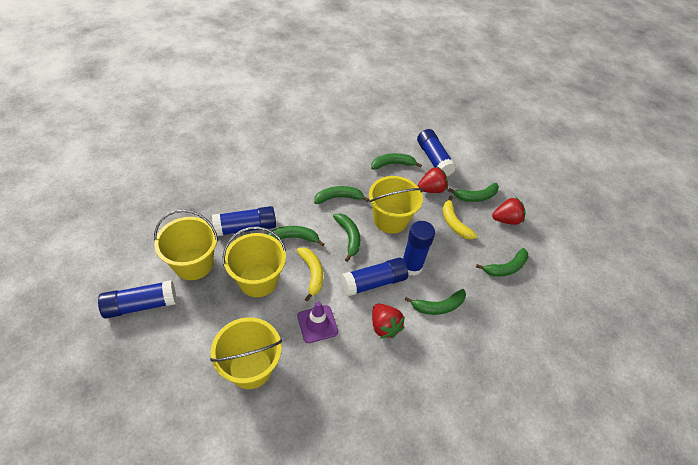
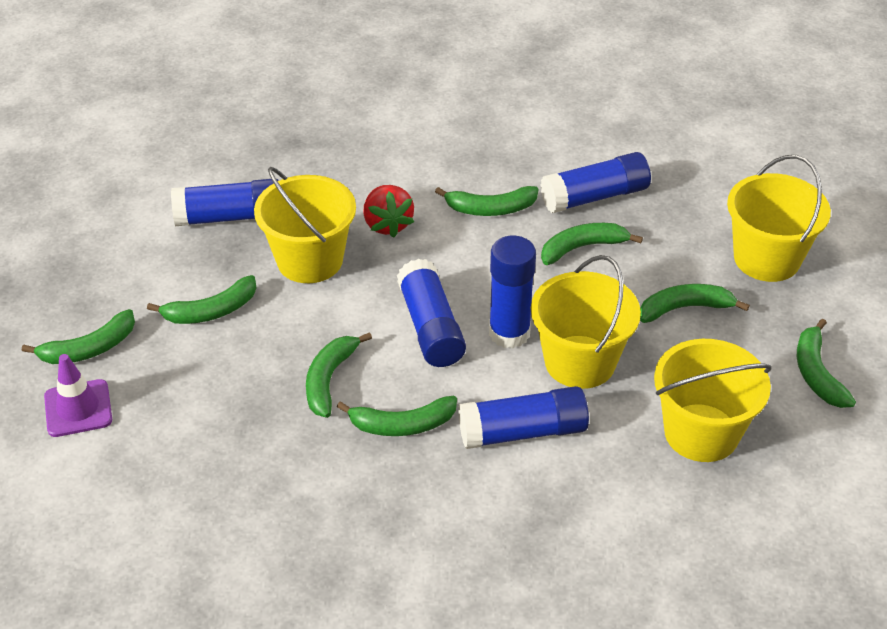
green banana: [267,226,324,246] [314,186,370,204] [333,213,360,262] [371,153,422,170] [405,289,466,315] [448,183,499,202] [476,248,528,277] = 7 -> [22,309,135,364] [147,275,256,324] [306,332,372,418] [337,396,457,436] [435,186,538,216] [541,223,643,265] [640,284,750,323] [797,318,856,408] = 8
red strawberry: [372,304,405,339] [418,167,448,193] [492,197,526,225] = 3 -> [363,185,414,238] = 1
yellow banana: [297,248,323,302] [443,196,478,240] = 2 -> none = 0

